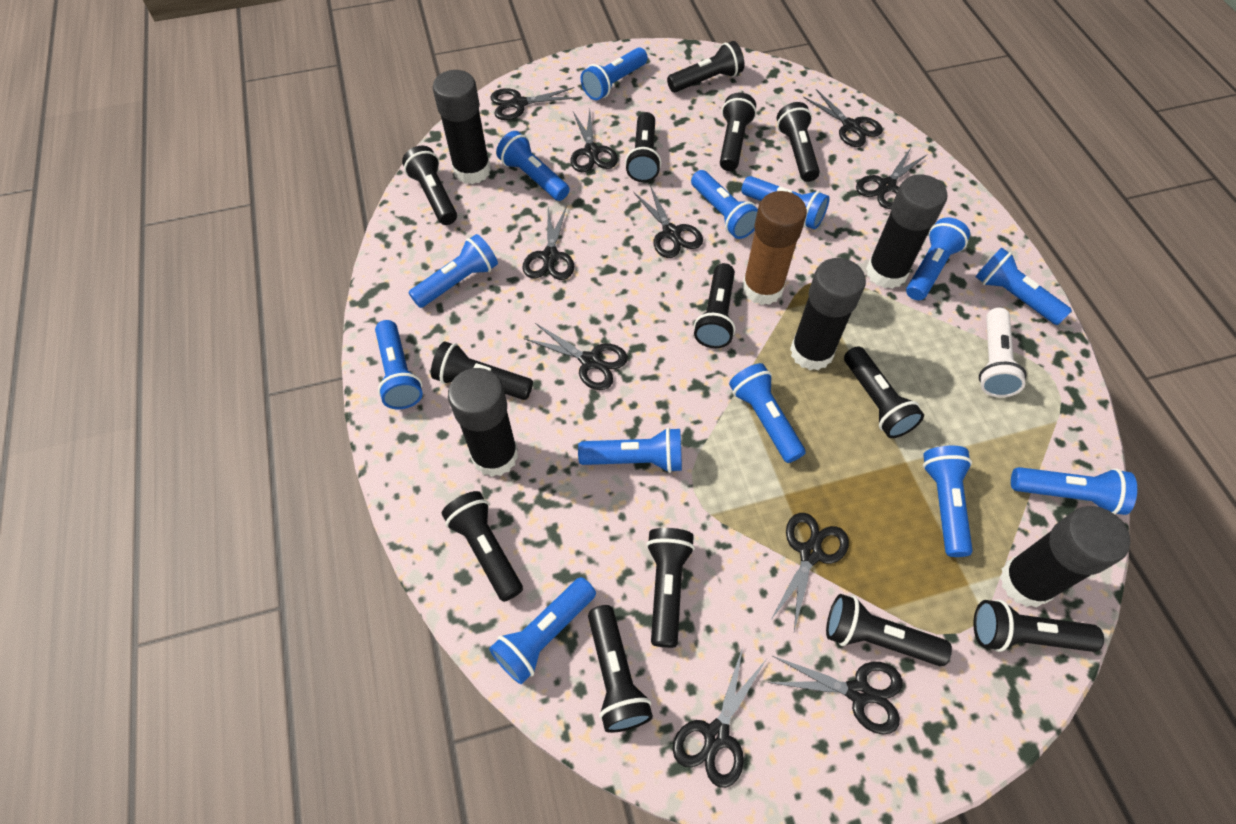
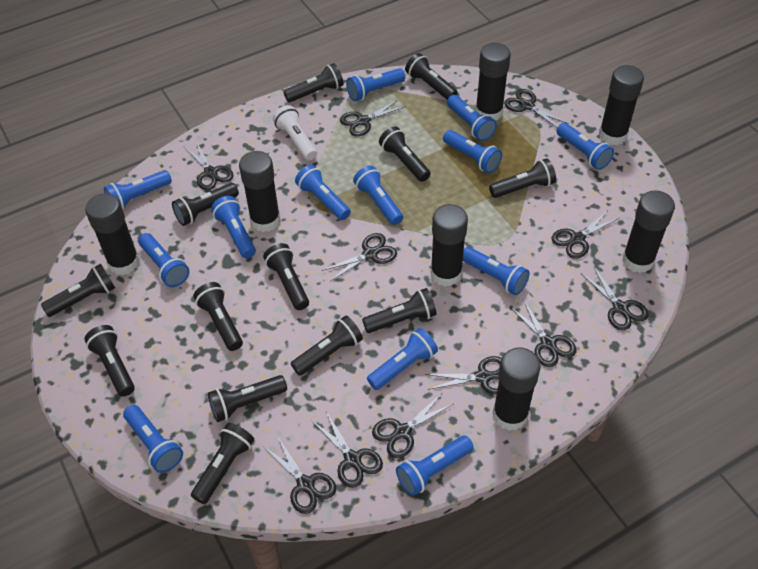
black glue stick: [433,70,491,184] [448,368,518,477] [790,258,866,371] [866,175,947,289] [1000,506,1130,607] = 5 -> [85,193,140,275] [239,151,280,232] [430,204,468,287] [475,43,511,120] [493,348,541,431] [599,65,644,145] [622,190,675,273] = 7
black scissors: [490,87,578,120] [522,206,574,280] [524,323,628,390] [570,110,618,172] [633,185,703,258] [673,647,766,788] [768,656,903,734] [770,513,849,631] [803,89,883,147] [856,148,928,209] = 10 -> [185,141,234,190] [263,437,336,514] [311,412,383,488] [322,233,397,282] [340,99,406,136] [372,393,453,458] [425,356,502,394] [504,89,569,128] [511,299,577,367] [552,210,619,259] [581,267,649,331] = 11
brown glue stick: [742,191,807,305] = 1 -> none = 0

